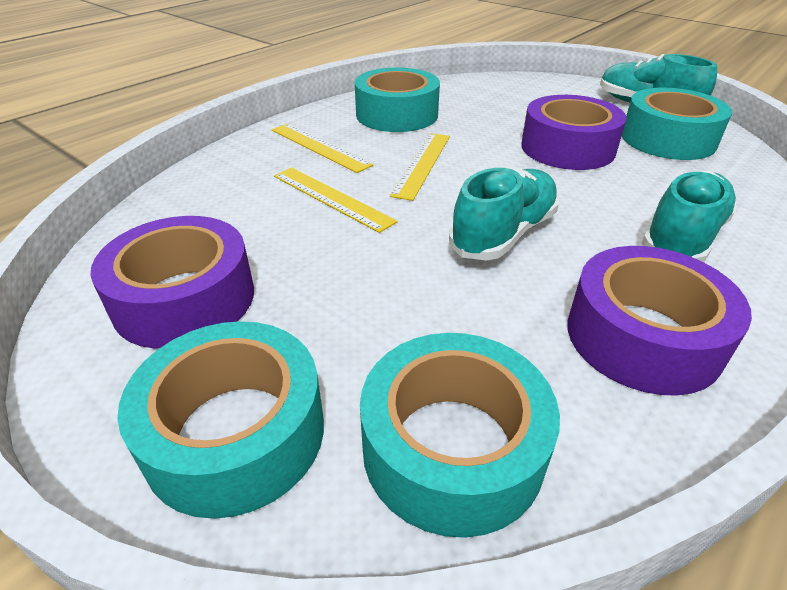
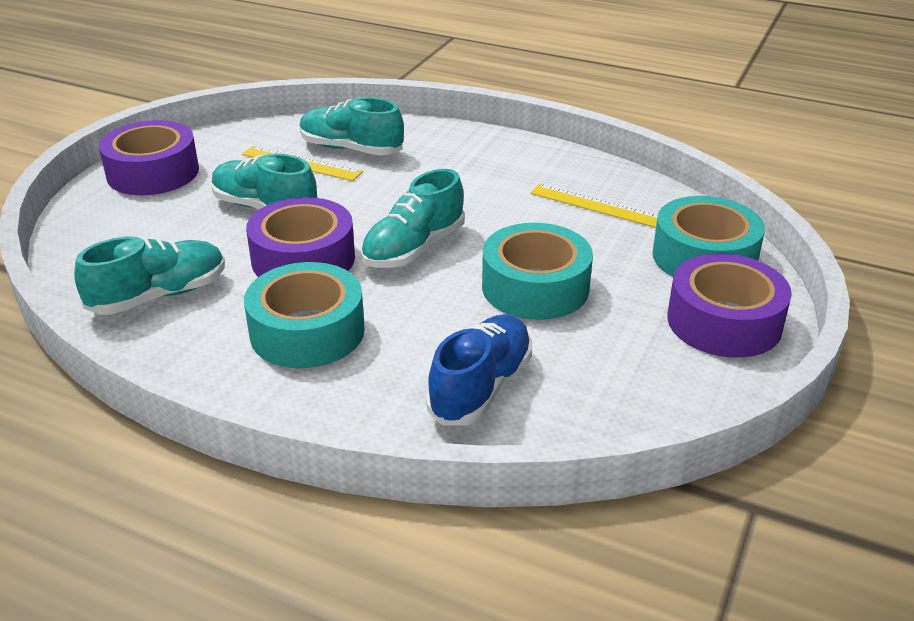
blue shoe: none = 0 -> [426,314,532,425] = 1
turquoise shoe: [449,167,559,261] [600,54,717,102] [642,171,738,262] = 3 -> [74,236,225,315] [211,154,317,209] [299,97,404,156] [361,169,465,268] = 4
turquoise tape: [117,321,324,519] [355,68,440,132] [360,333,560,538] [622,88,732,160] = 4 -> [244,262,365,368] [482,223,593,320] [652,196,765,277] = 3
yellow ruler: [271,124,373,173] [274,168,397,233] [390,133,450,201] = 3 -> [242,146,363,181] [530,184,658,228] = 2

